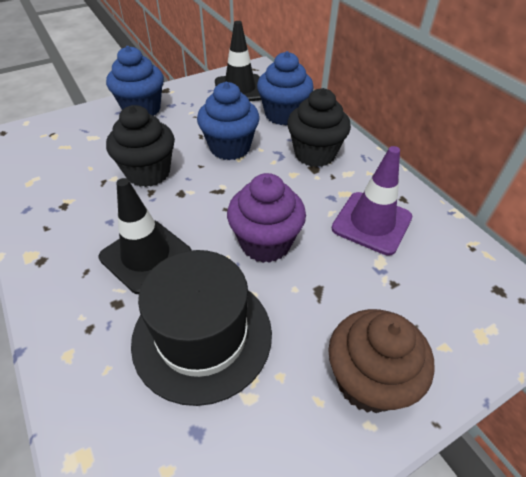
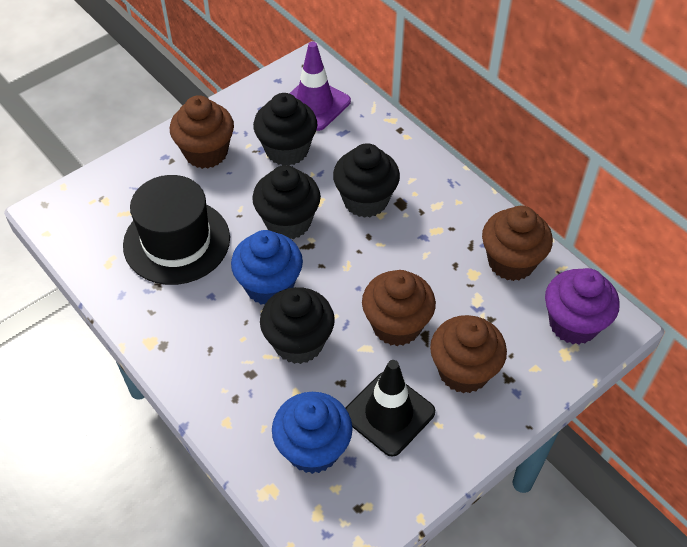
black cupcake: [106,105,175,187] [287,88,351,167] = 2 -> [252,165,321,239] [253,93,317,166] [260,287,335,364] [333,143,400,218] = 4
black traffic cone: [99,178,192,294] [215,21,261,101] = 2 -> [345,360,435,457] = 1
blue cupcake: [106,46,164,116] [197,82,260,160] [257,51,314,125] = 3 -> [231,230,303,305] [272,392,353,474] = 2
brown cupcake: [328,309,435,413] = 1 -> [170,95,234,169] [362,270,436,346] [430,315,507,393] [482,206,553,281] = 4

